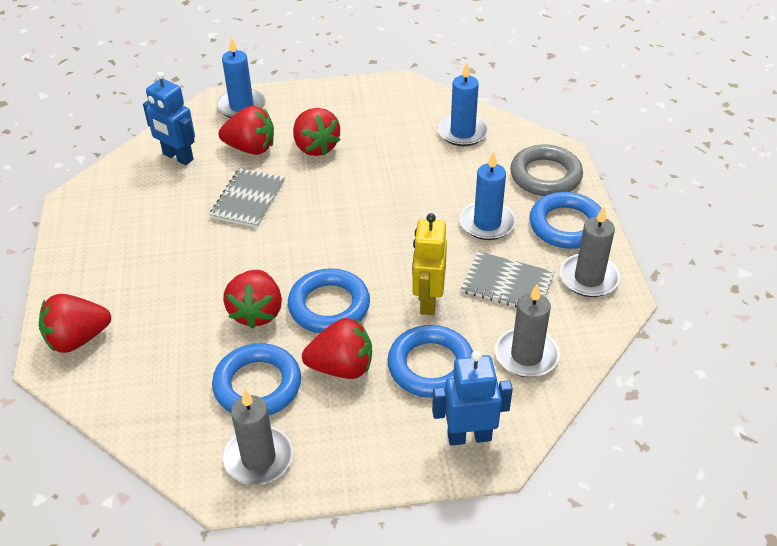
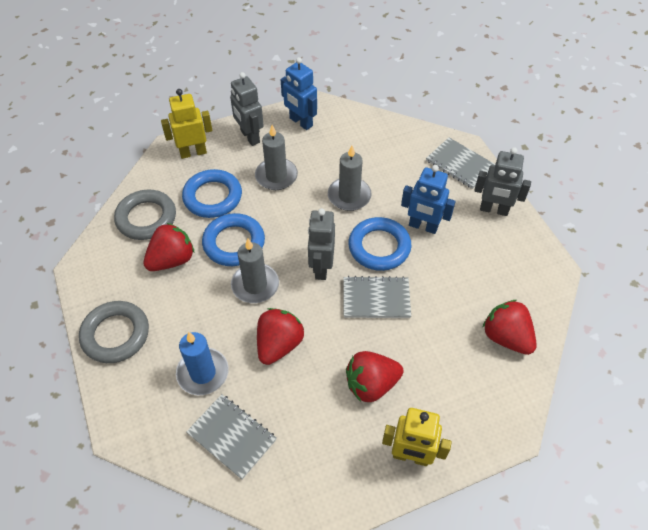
blue candle: [217,37,266,118] [438,62,488,146] [460,151,516,240] = 3 -> [176,332,229,395] = 1
blue ring: [212,343,301,415] [288,268,370,333] [387,325,473,398] [529,192,602,249] = 4 -> [182,169,242,218] [202,213,265,266] [348,217,411,271] = 3
grey notebook: [209,168,285,228] [461,251,554,308] = 2 -> [186,394,277,480] [343,276,411,318] [426,138,495,189] = 3
grey ring: [510,145,583,196] = 1 -> [79,301,149,363] [114,190,176,240] = 2
grey robot: none = 0 -> [230,72,264,146] [308,208,335,280] [474,147,531,216] = 3
red strawberry: [39,294,111,353] [219,106,274,155] [223,270,282,329] [293,108,340,156] [302,318,372,379] = 5 -> [143,223,194,271] [257,308,304,365] [346,351,403,402] [482,300,537,355] = 4
yellow robot: [412,213,447,315] = 1 -> [161,89,212,159] [382,408,452,466] = 2

